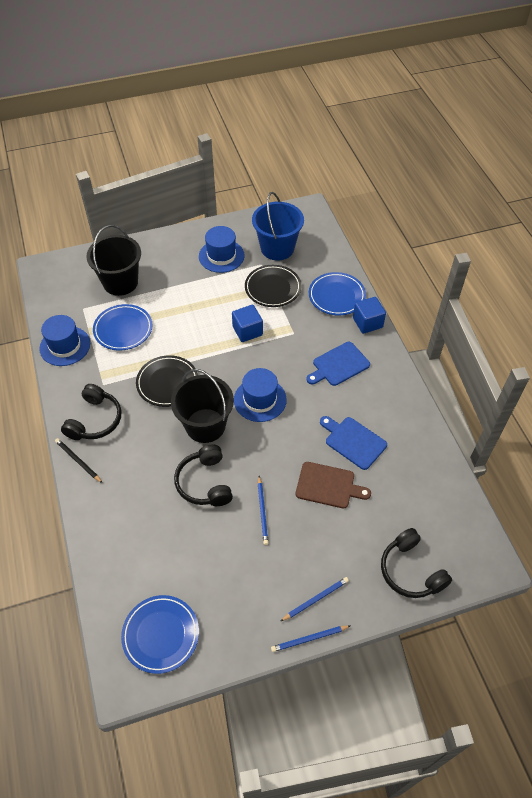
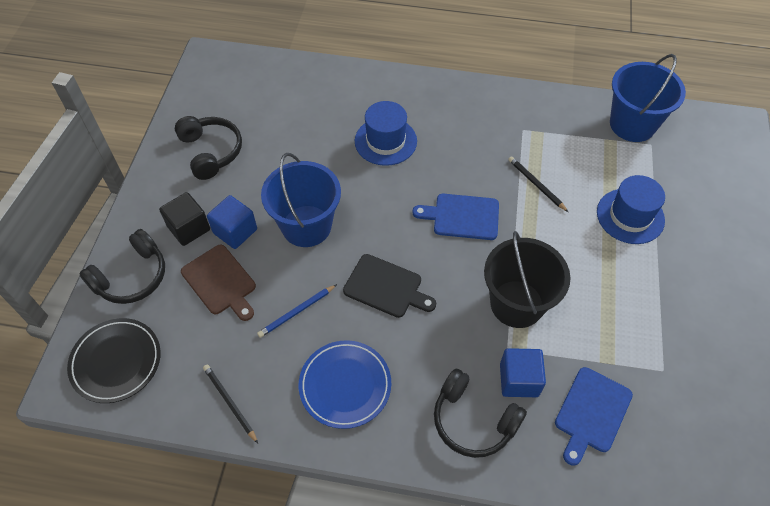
black bucket: [86,225,141,296] [171,369,234,443] = 2 -> [484,231,570,328] = 1
black cube: none = 0 -> [159,192,210,246] = 1
black cutting board: none = 0 -> [343,254,436,318] = 1
black pencil: [55,438,102,483] = 1 -> [203,365,258,443] [508,156,568,212] = 2
black plate: [136,355,198,407] [245,265,301,307] = 2 -> [67,318,161,403] = 1
blue bucket: [252,192,304,261] = 1 -> [261,153,341,247] [610,54,686,142] = 2
blue hat: [39,315,90,366] [199,226,245,273] [234,368,287,422] = 3 -> [355,101,417,166] [597,175,665,244] = 2
blue pencil: [258,476,269,545] [271,625,350,652] [281,577,349,621] = 3 -> [257,284,337,338] = 1
blue plate: [93,304,152,351] [121,595,199,674] [309,272,366,315] = 3 -> [299,340,391,429] = 1

